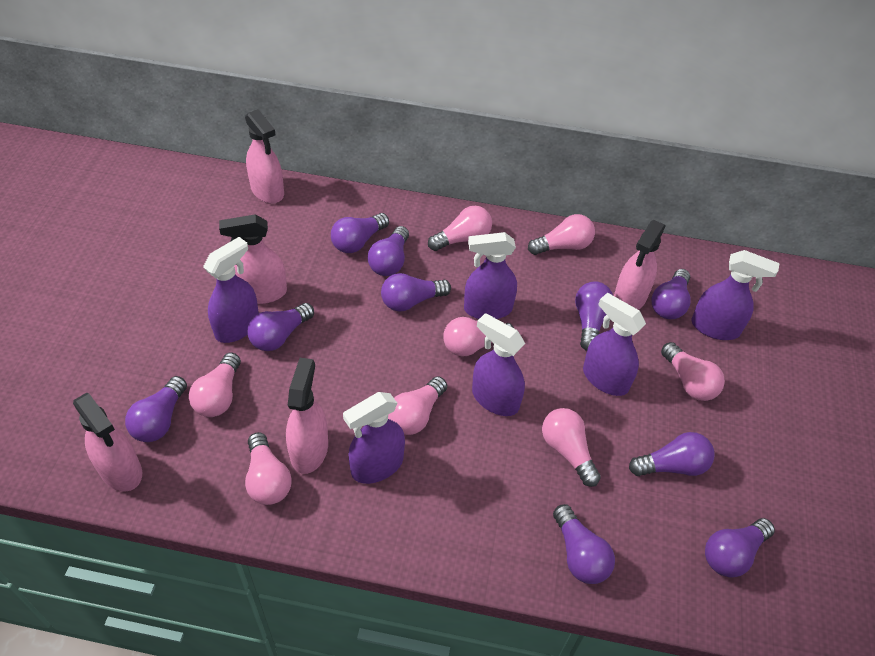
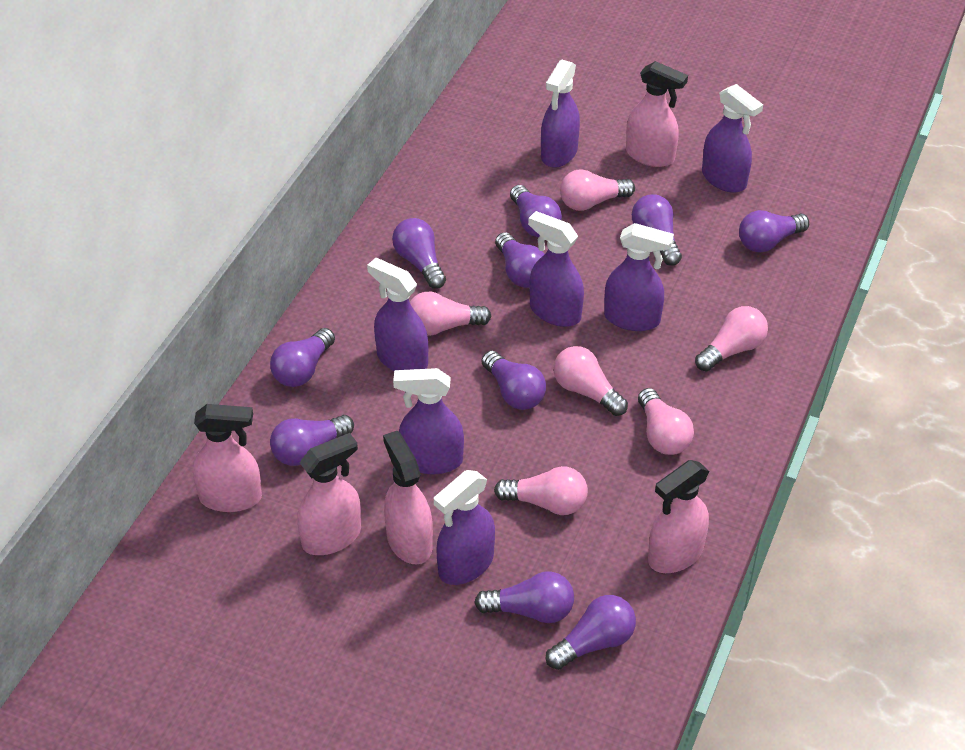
pink light bulb: [189,352,241,417] [245,432,292,505] [388,376,447,435] [428,206,492,251] [443,317,514,357] [528,214,595,255] [542,408,601,487] [661,342,725,401] = 8 -> [410,292,491,336] [494,466,588,515] [553,346,628,416] [560,169,635,211] [638,388,694,455] [695,306,768,372] = 6
purple spray bottle: [203,237,259,343] [343,392,405,484] [464,232,517,319] [472,313,525,416] [583,293,646,396] [692,250,780,340] = 6 -> [367,258,428,371] [393,368,464,474] [434,470,495,585] [528,211,584,327] [541,59,580,168] [604,223,674,331] [702,84,763,193] = 7

